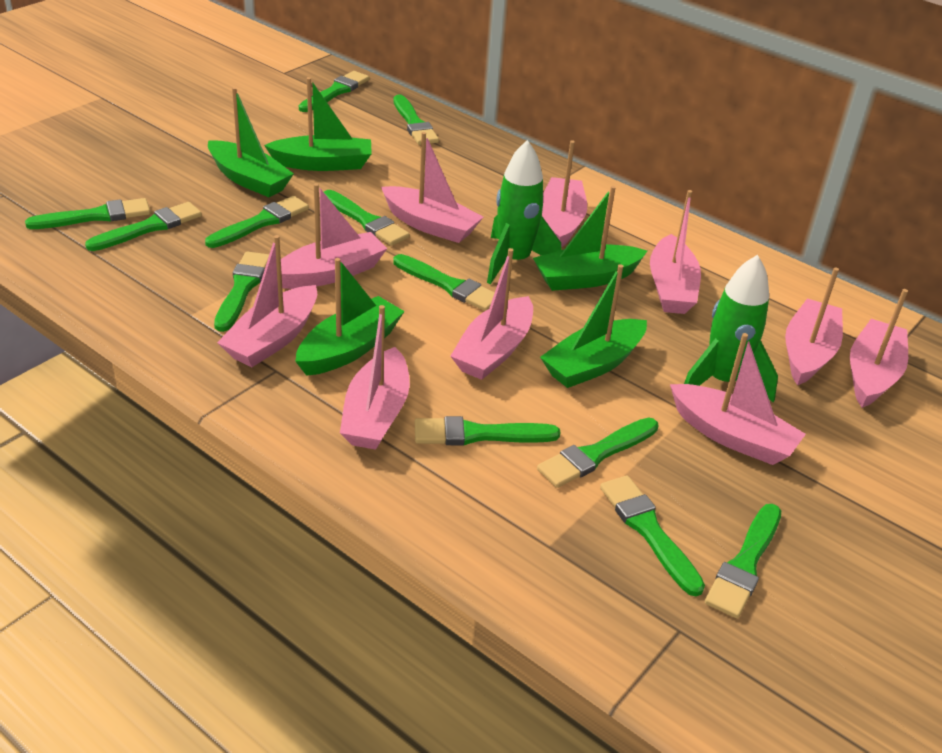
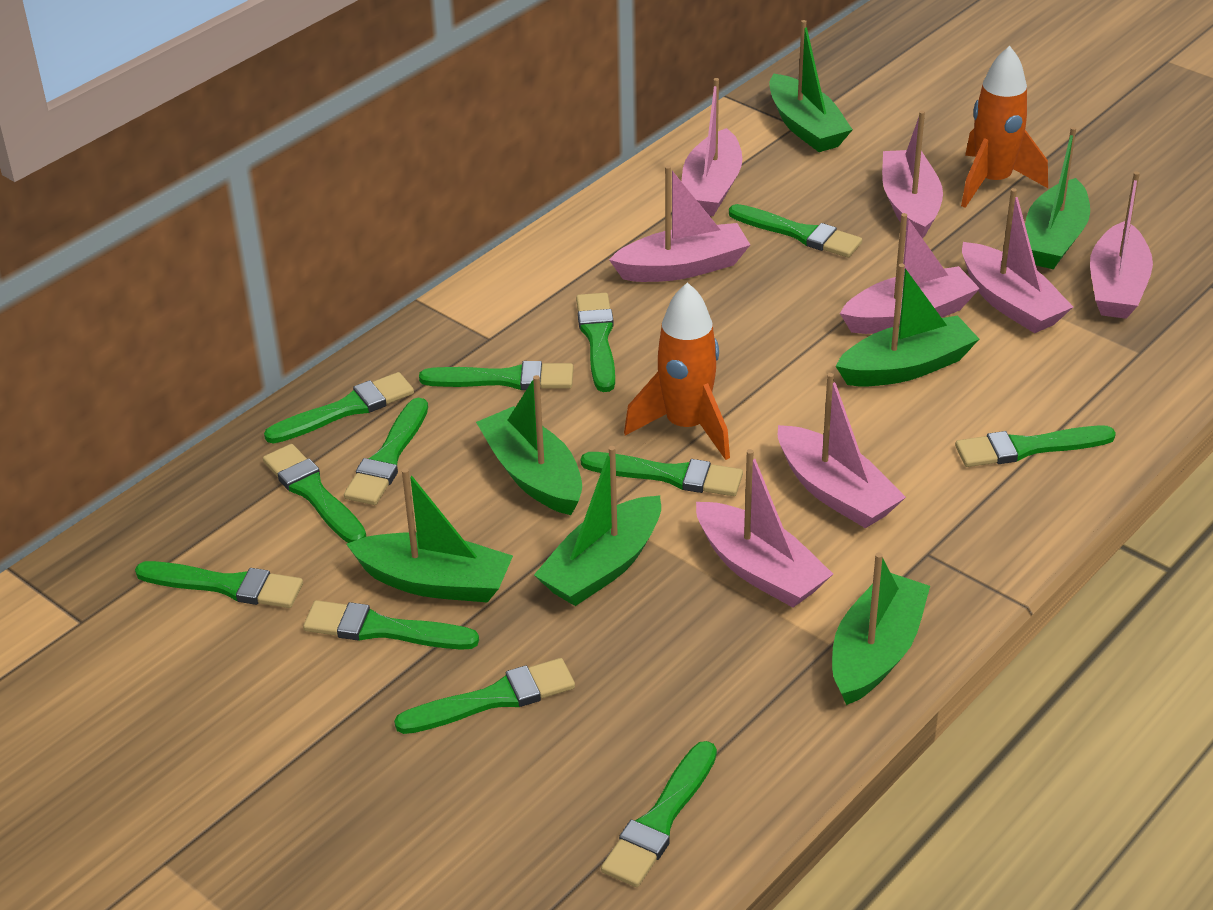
green boat: [208,87,294,197] [264,77,372,171] [295,258,405,376] [533,186,647,291] [540,264,647,388] = 5 -> [346,468,513,603] [476,375,582,515] [534,446,661,606] [769,20,853,152] [832,552,930,705] [836,264,979,387] [1025,127,1090,269] = 7
green rocket: [487,140,561,284] [684,255,778,403] = 2 -> none = 0
orange rocket: none = 0 -> [624,282,730,460] [961,46,1048,208] = 2
pink boat: [217,235,317,367] [281,183,388,289] [340,305,410,450] [381,132,483,243] [450,248,533,380] [542,141,587,248] [650,190,701,314] [670,333,806,465] [785,268,843,385] [850,289,908,408] = 10 -> [609,165,750,282] [681,78,742,216] [696,449,833,608] [778,373,906,528] [840,213,980,334] [882,111,943,239] [962,188,1073,333] [1090,171,1153,319] = 8

